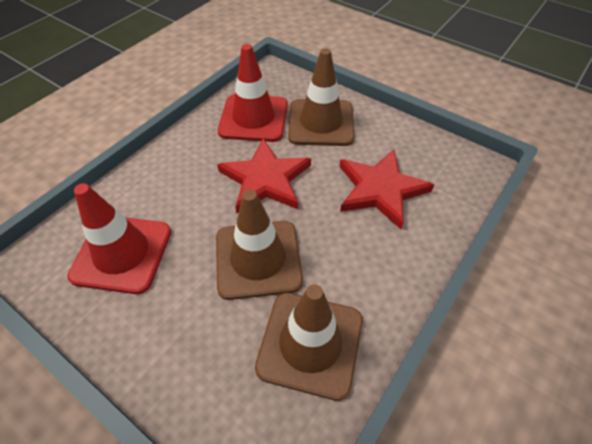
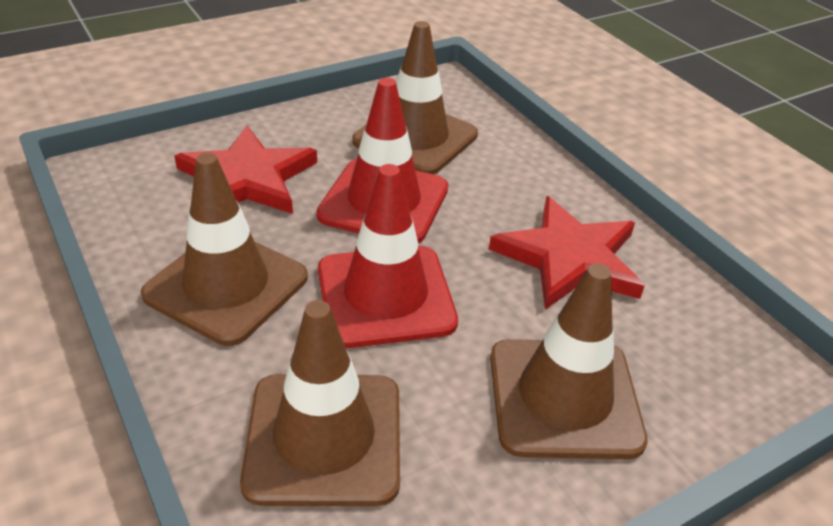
brown traffic cone: [216,189,303,300] [255,284,363,401] [288,48,354,146] = 3 -> [141,153,308,346] [240,300,400,506] [352,21,478,174] [490,263,648,459] = 4

